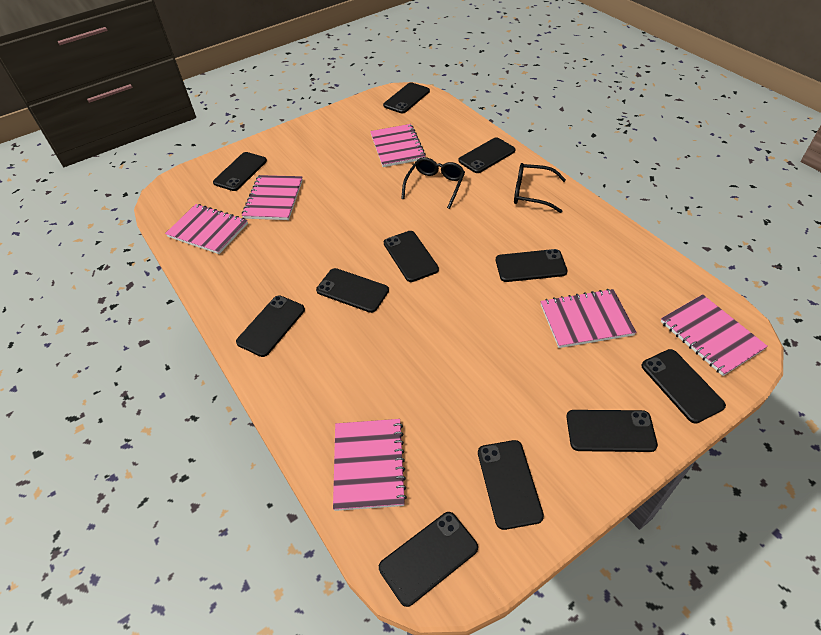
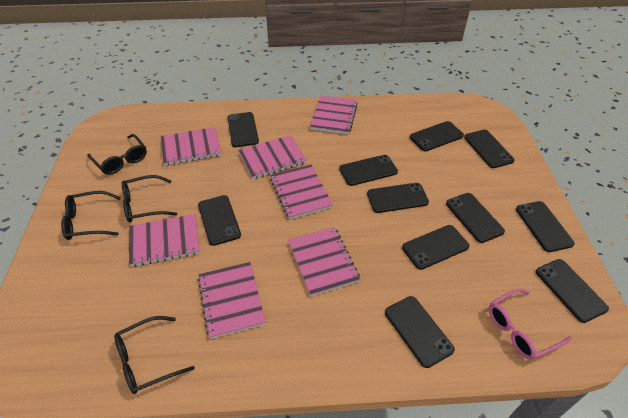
black glasses: [401,157,465,209] [514,163,566,213] = 2 -> [61,191,121,240] [87,134,147,175] [114,316,195,394] [122,175,177,223] = 4
pink glasses: none = 0 -> [489,289,572,360] = 1
pink notebook: [165,204,248,254] [242,175,303,220] [333,419,407,511] [370,124,426,167] [541,289,636,348] [661,294,768,376] = 6 -> [129,214,200,267] [161,127,221,165] [198,262,266,339] [239,135,307,179] [270,165,333,219] [288,227,360,296] [310,96,358,134] = 7

